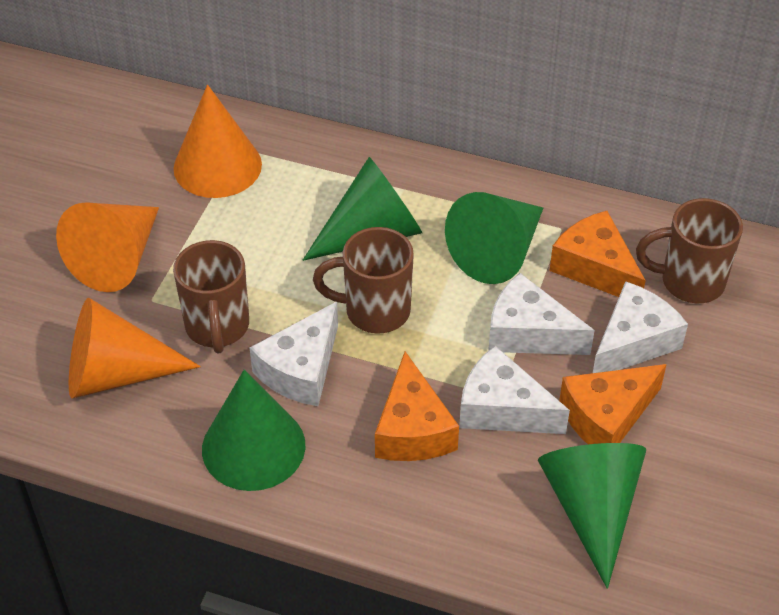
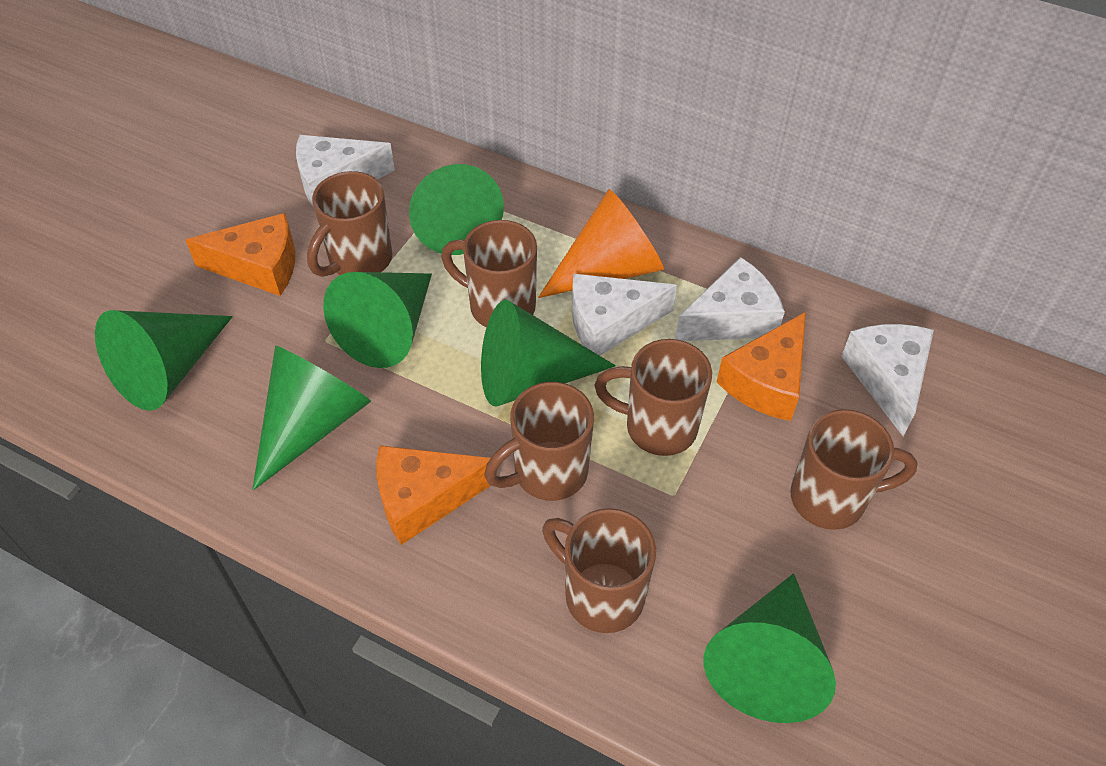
brown mug: [173,240,249,354] [313,227,414,334] [636,198,743,303] = 3 -> [307,171,392,277] [441,220,537,327] [484,382,594,501] [542,508,656,633] [594,339,712,456] [790,409,918,530] = 6
green cone: [202,370,306,491] [303,157,422,261] [445,192,543,284] [538,443,646,589] = 4 -> [95,310,233,411] [252,346,371,490] [323,272,432,368] [409,164,504,255] [481,300,616,407] [704,573,836,723] = 6
orange cone: [56,202,159,292] [69,298,201,399] [174,85,262,198] = 3 -> [538,189,664,298] = 1

